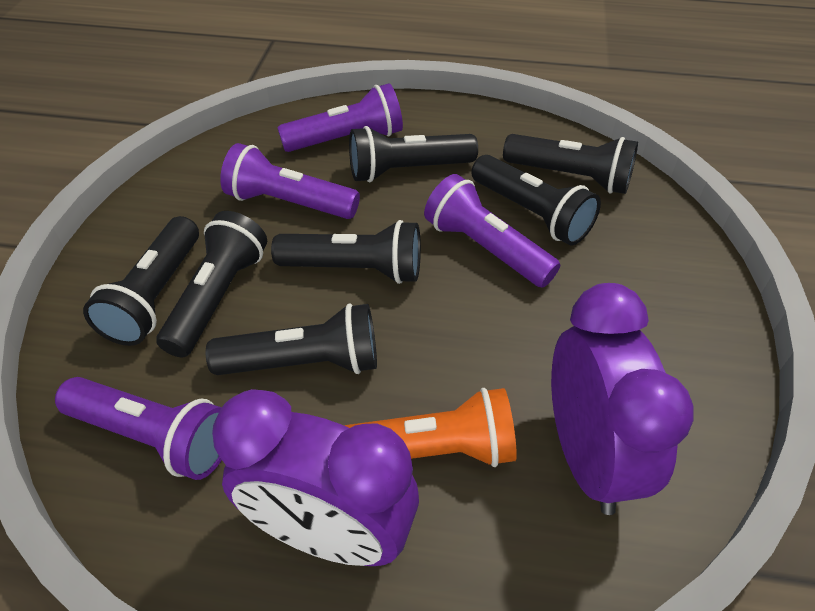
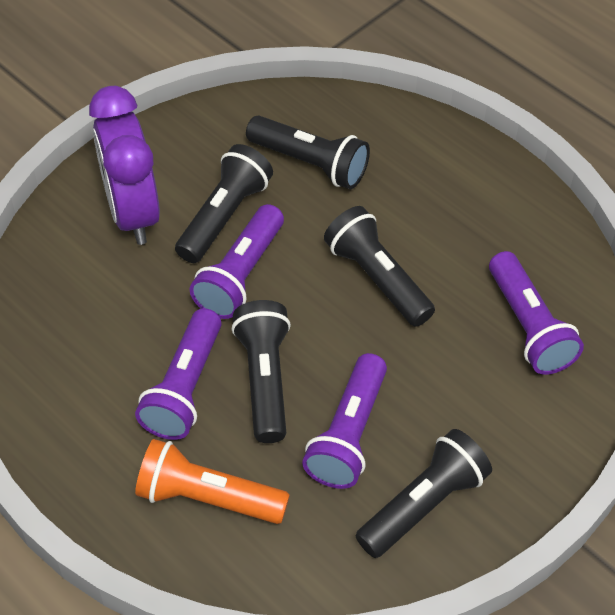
black flashlight: [83,216,199,346] [156,211,267,358] [206,303,377,375] [271,220,421,284] [349,126,478,182] [471,155,601,245] [503,134,638,194] = 7 -> [175,144,273,263] [231,300,291,443] [246,115,370,189] [324,206,435,327] [356,429,492,558] = 5
purple clock: [212,389,419,566] [551,283,693,515] = 2 -> [89,86,160,245] = 1

